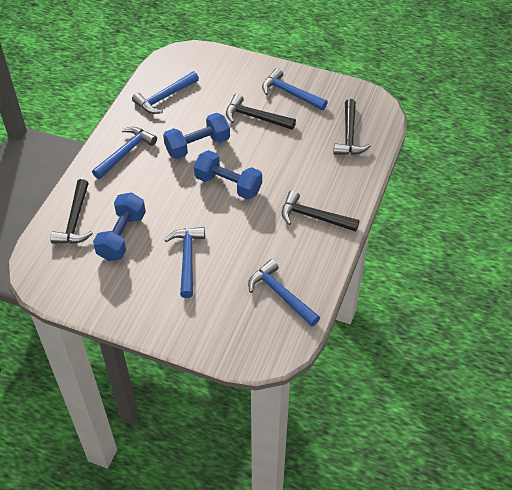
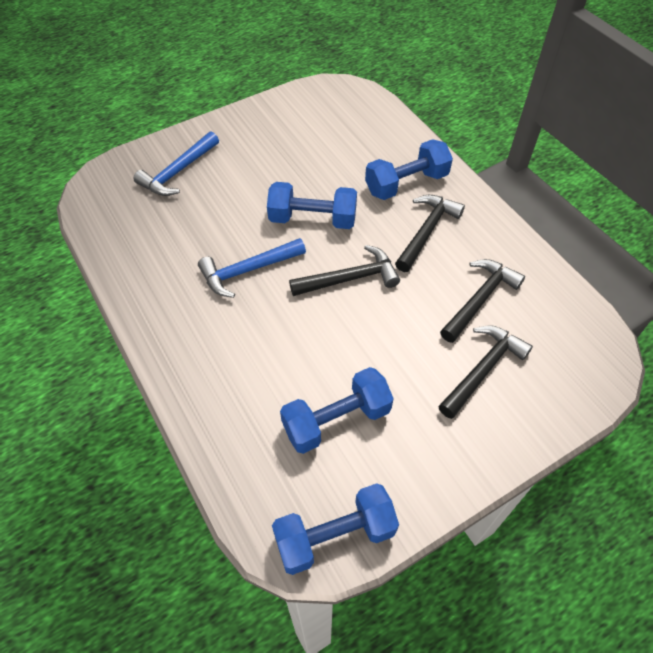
blue dumbbell: [93,192,146,261] [163,113,230,159] [194,150,262,200] = 3 -> [267,182,357,229] [272,483,399,575] [280,367,394,454] [365,139,453,200] = 4
blue hammer: [92,127,157,179] [132,71,199,114] [165,227,205,298] [248,259,320,327] [262,68,328,110] = 5 -> [134,131,219,196] [198,238,306,298] = 2

